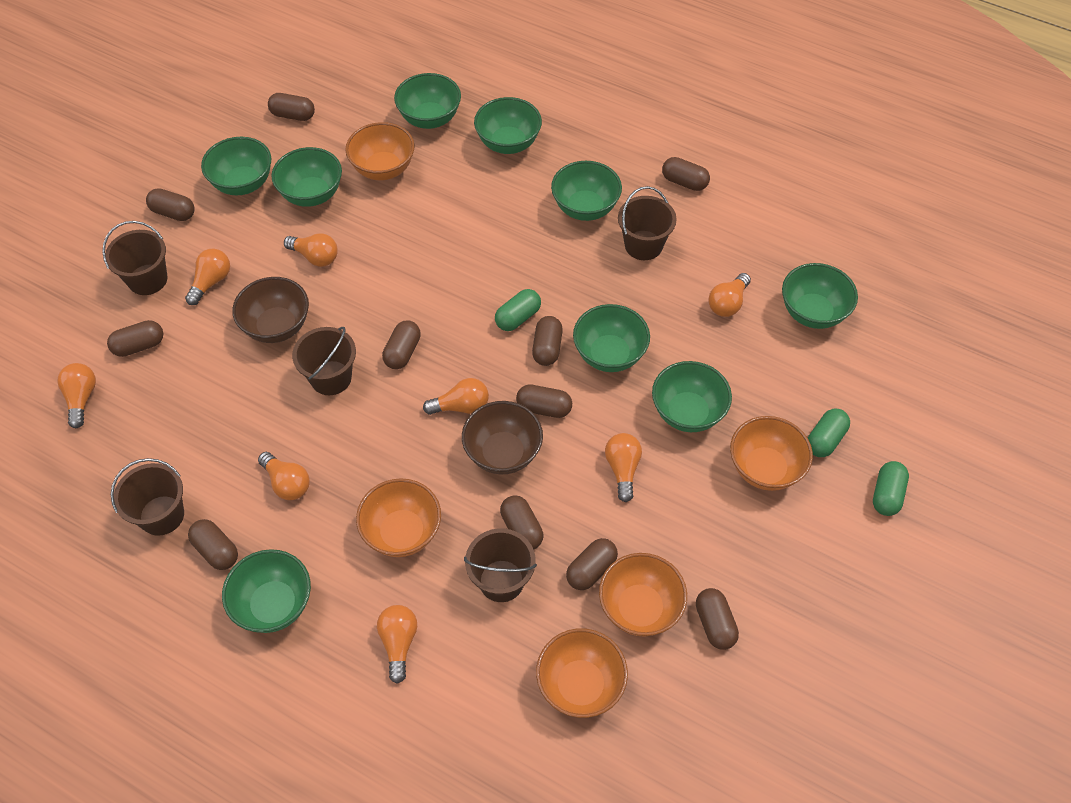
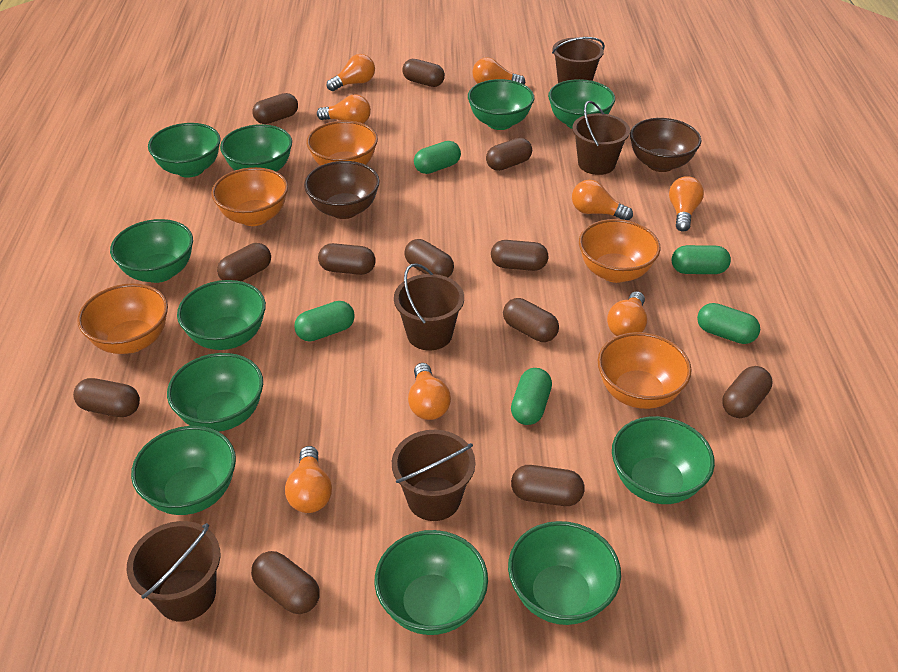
brown capsule: [107,320,163,357] [146,188,195,221] [188,519,238,570] [268,93,315,121] [382,320,421,369] [500,495,543,550] [516,385,572,418] [532,316,563,366] [566,538,618,590] [662,157,710,191] [696,588,739,650] = 11 -> [73,378,140,417] [217,243,271,281] [251,551,320,614] [253,93,298,124] [318,243,376,275] [402,59,445,87] [405,239,454,278] [486,138,532,171] [491,240,548,271] [503,298,559,342] [511,465,585,506] [722,366,772,418] = 12
green bowl: [201,137,271,195] [222,549,311,633] [271,147,342,207] [394,73,461,129] [474,97,542,154] [551,161,622,221] [573,304,650,372] [652,361,732,432] [782,263,858,329] = 9 -> [110,219,193,283] [131,426,236,515] [148,123,220,178] [167,353,263,432] [177,280,266,350] [220,124,292,172] [375,530,488,635] [468,79,534,130] [508,521,621,625] [548,79,615,129] [612,416,715,504] = 11
green capsule: [495,289,541,331] [808,409,850,457] [873,461,909,516] = 3 -> [294,301,355,341] [414,141,461,174] [511,368,552,425] [672,245,731,274] [697,303,760,344] = 5

